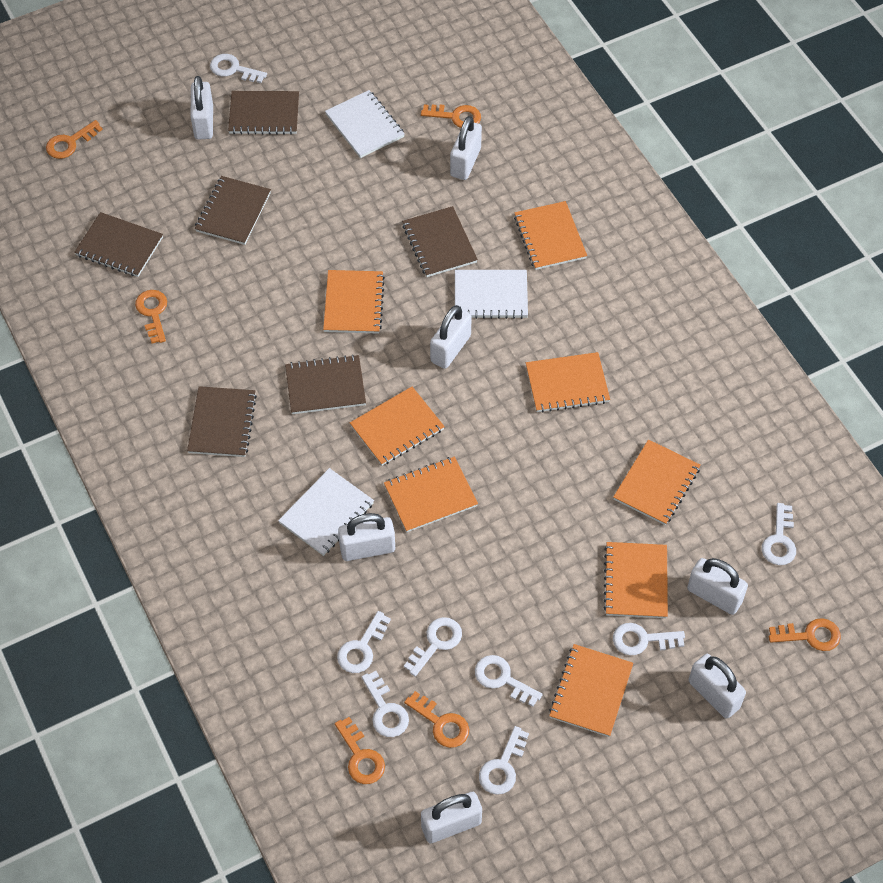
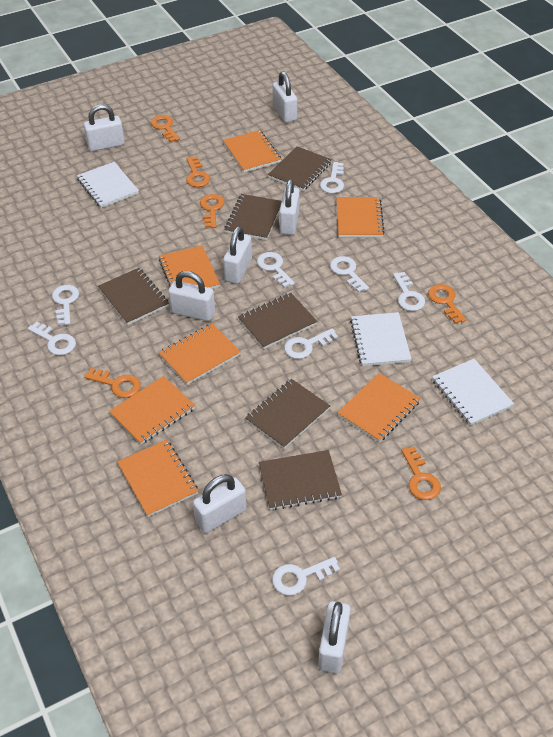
orange notebook: [323,270,385,334] [350,387,445,466] [384,456,478,532] [514,201,587,270] [526,352,610,413] [549,644,633,737] [604,542,668,618] [613,439,701,525] = 8 -> [109,376,195,445] [117,440,198,517] [159,245,220,289] [159,323,241,385] [223,130,281,172] [336,197,385,237] [338,373,421,442] = 7

